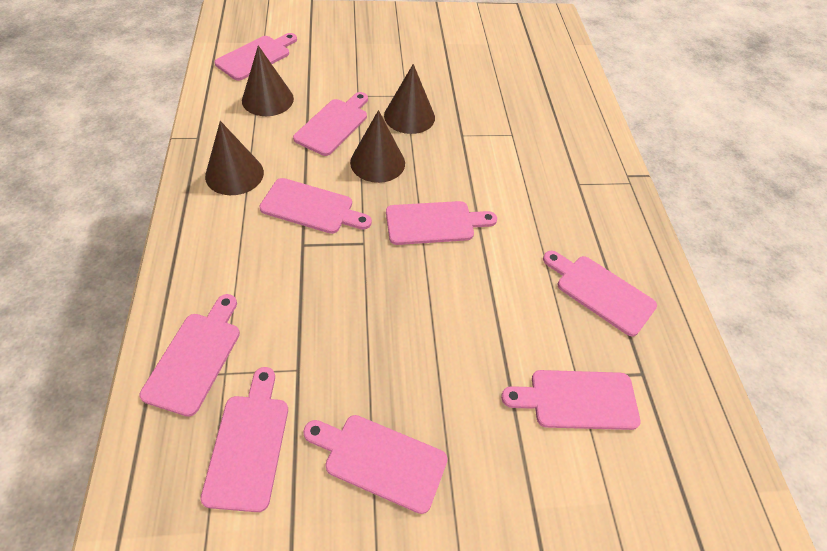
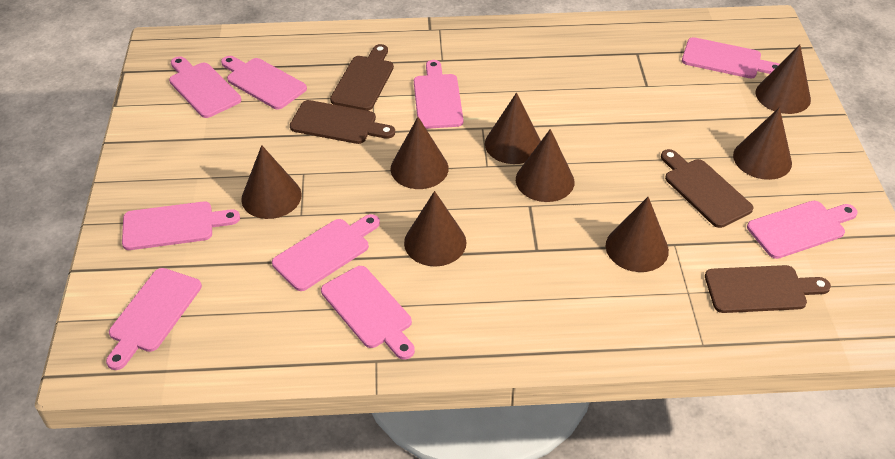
brown cone: [205,121,264,195] [242,45,294,116] [350,110,405,183] [384,64,435,134] = 4 -> [241,145,302,219] [390,117,449,189] [404,191,466,267] [485,92,541,164] [516,129,574,202] [606,197,669,272] [733,107,792,180] [756,44,811,114] = 8
brown cutting board: none = 0 -> [290,100,395,144] [330,44,394,111] [661,149,753,228] [705,265,831,313] = 4

